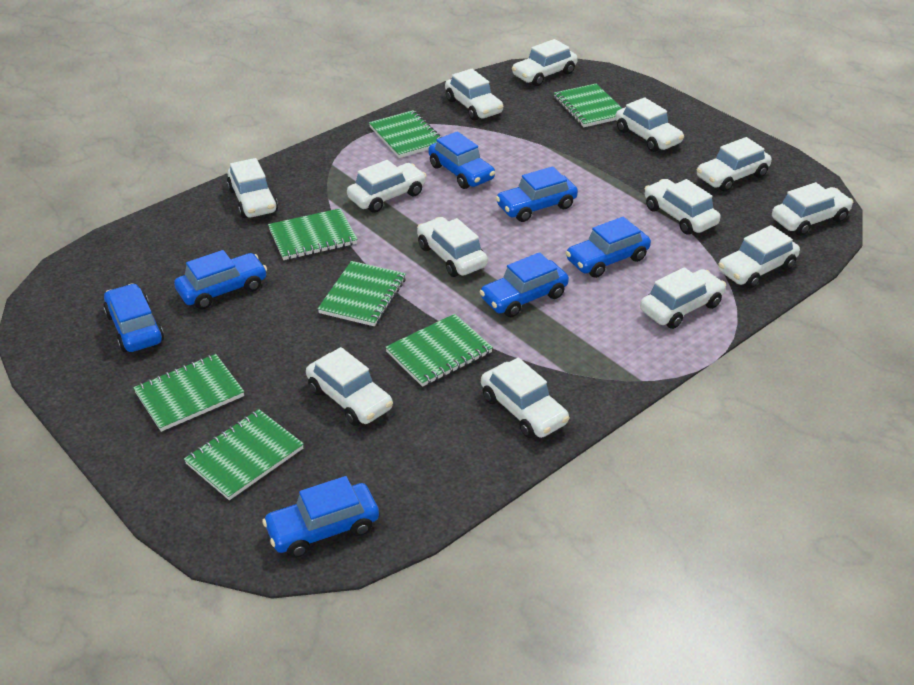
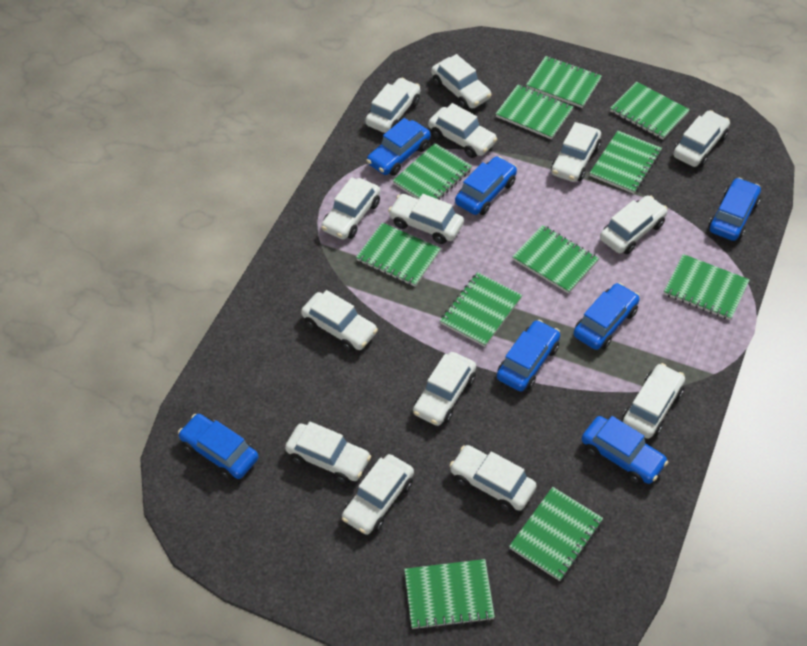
green notebook: [133,354,244,432] [184,409,304,500] [268,208,358,260] [317,261,406,326] [369,110,441,158] [385,314,493,387] [554,83,622,127] = 7 -> [356,222,441,287] [393,143,472,200] [404,559,495,630] [440,272,522,347] [496,85,573,139] [509,487,603,581] [512,225,599,294] [526,56,602,108] [590,131,662,194] [610,82,690,140] [664,254,750,320] = 11
white car: [227,158,278,218] [306,347,393,426] [347,160,427,213] [417,217,488,277] [445,69,503,121] [481,357,570,438] [512,39,578,86] [615,97,684,152] [640,267,726,329] [645,179,720,235] [697,137,772,192] [718,225,800,289] [772,182,853,236] = 13 -> [285,422,371,484] [301,290,378,352] [321,177,381,240] [342,454,414,535] [365,78,420,133] [388,194,464,244] [413,352,476,426] [428,103,497,158] [431,54,492,109] [449,445,537,512] [551,122,601,182] [600,195,668,254] [622,363,685,439] [673,110,730,167] = 14

